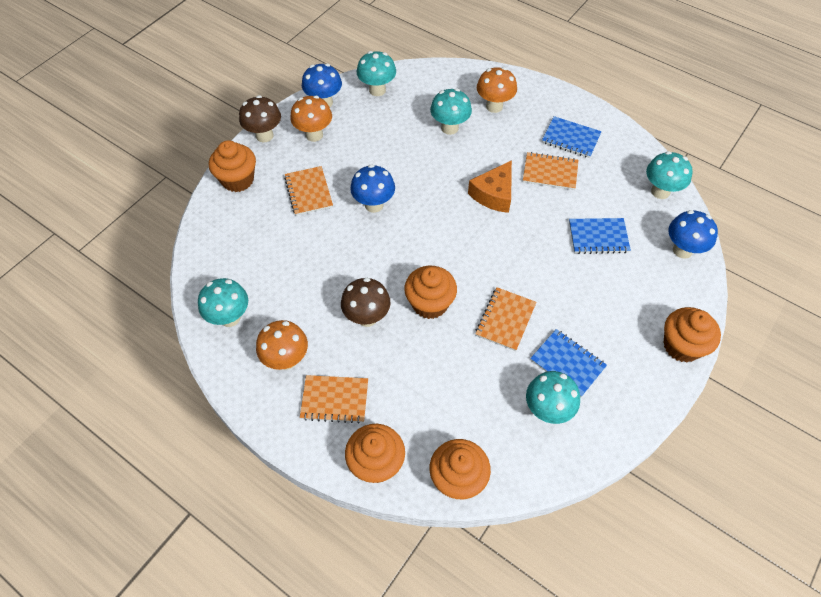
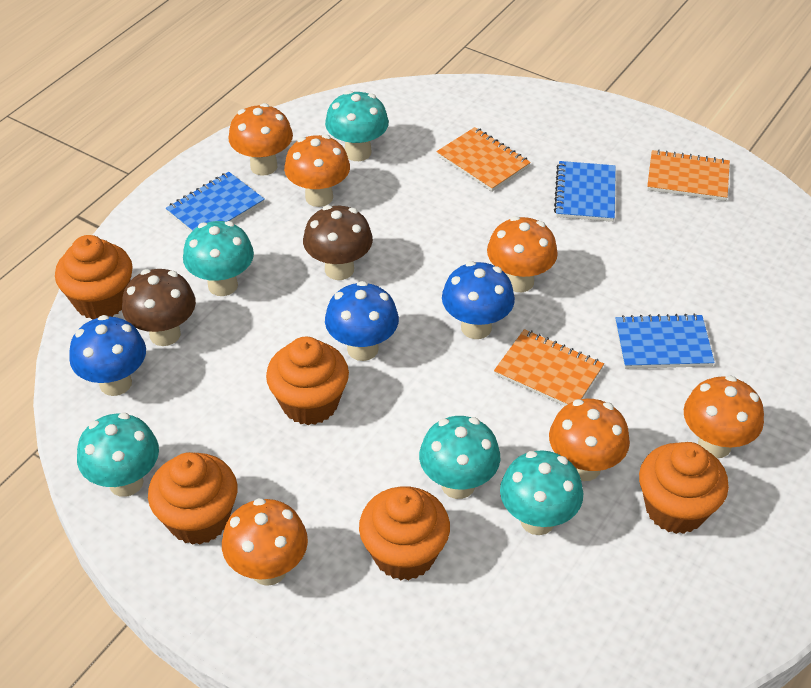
orange cheese: [468,160,512,213] = 1 -> none = 0
orange mushroom: [256,320,308,370] [290,95,332,142] [477,67,517,113] = 3 -> [222,498,308,586] [228,103,293,176] [284,134,350,207] [487,216,558,292] [549,399,630,481] [684,376,764,458] = 6
orange notebook: [284,166,333,216] [300,375,368,424] [476,287,536,351] [523,152,579,190] = 4 -> [437,127,531,192] [494,329,604,406] [647,150,730,201] = 3

